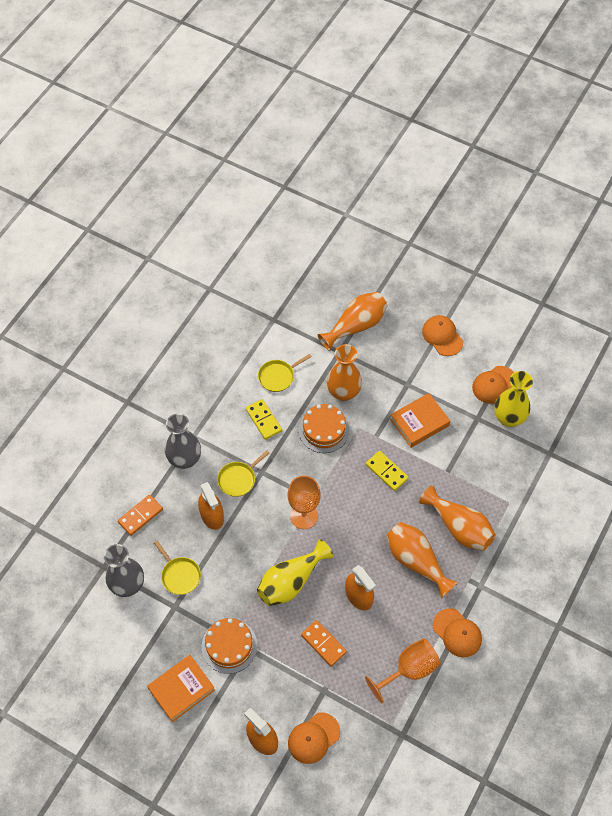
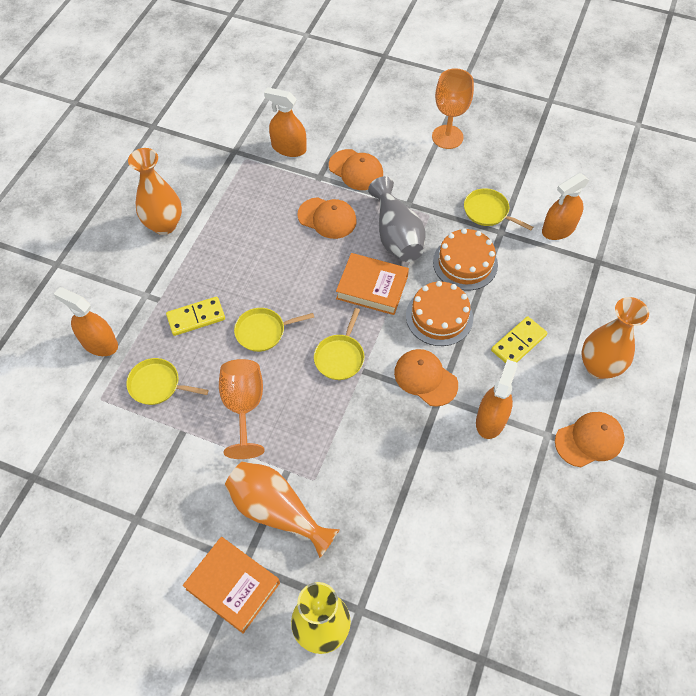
grey vase: [104,544,144,597] [165,414,201,469] = 2 -> [368,176,426,262] = 1
orange domino: [118,495,163,536] [301,620,347,666] = 2 -> none = 0
orange spray bottle: [198,482,224,530] [244,708,278,755] [345,565,376,610] = 3 -> [54,287,118,356] [264,87,307,157] [476,359,518,439] [542,173,589,240] = 4
orange vase: [318,292,388,351] [327,344,362,401] [386,522,459,598] [419,485,496,551] = 4 -> [128,148,182,235] [225,461,340,558] [581,297,649,379] = 3
yellow pan: [154,541,201,595] [217,451,269,497] [258,354,311,392] = 3 -> [126,358,209,405] [234,308,314,352] [314,308,365,380] [464,188,533,230] = 4
yellow vase: [257,539,333,606] [494,371,533,427] = 2 -> [291,582,351,654] = 1

